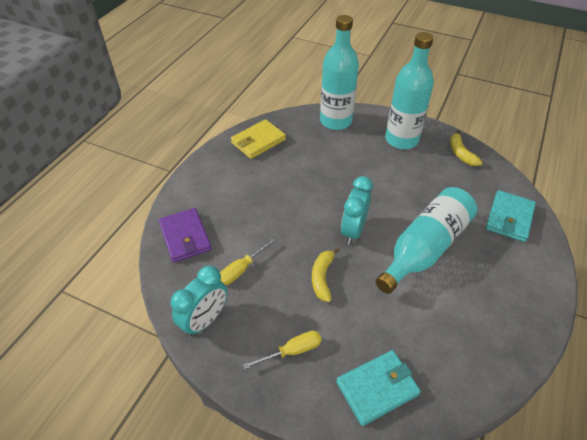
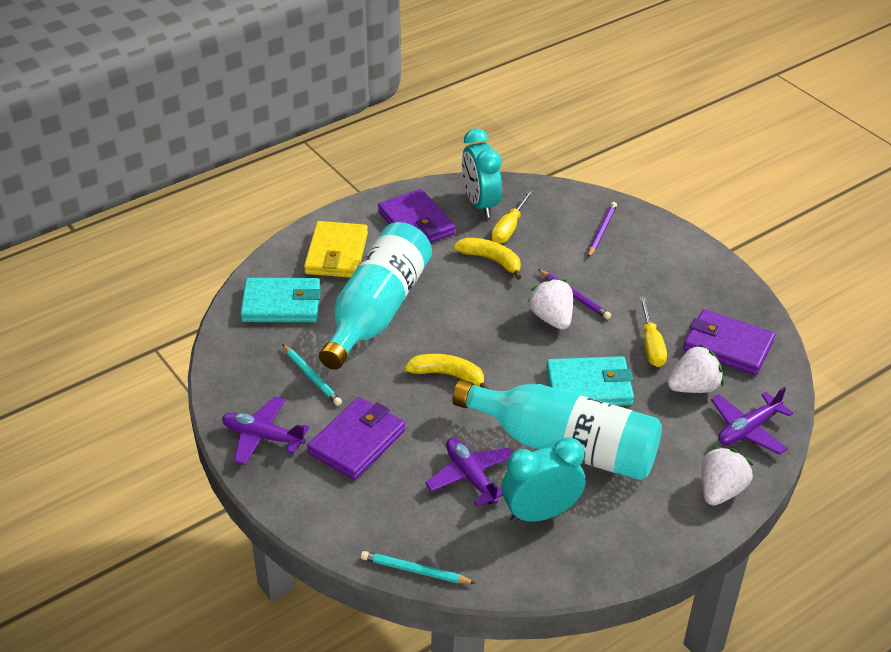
purple pencil: none = 0 -> [538,269,611,319] [588,202,617,258] = 2
purple plane: none = 0 -> [222,396,309,465] [425,438,512,507] [711,387,793,455] = 3
purple wallet: [158,208,212,263] = 1 -> [307,397,405,480] [378,189,455,243] [683,309,775,375] = 3
turquoise bottle: [320,15,359,130] [375,187,477,294] [385,32,434,149] = 3 -> [319,222,432,370] [452,380,662,480] = 2
turquoise pencil: none = 0 -> [282,344,342,406] [361,551,475,584] = 2
white strawberry: none = 0 -> [528,278,573,330] [667,344,724,393] [701,446,754,506] = 3

